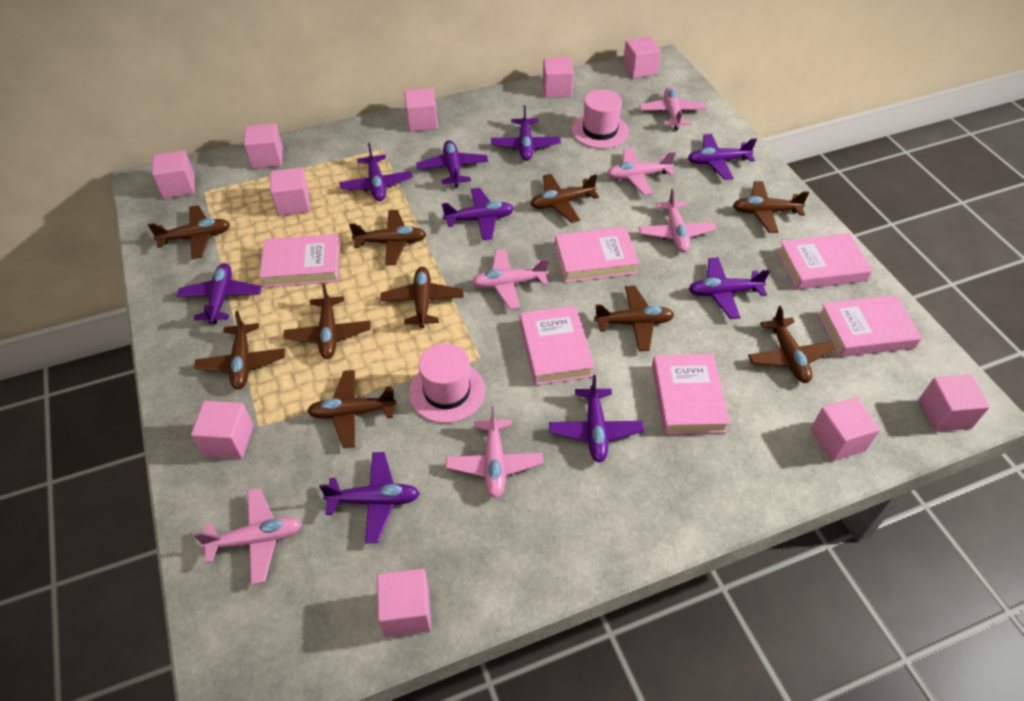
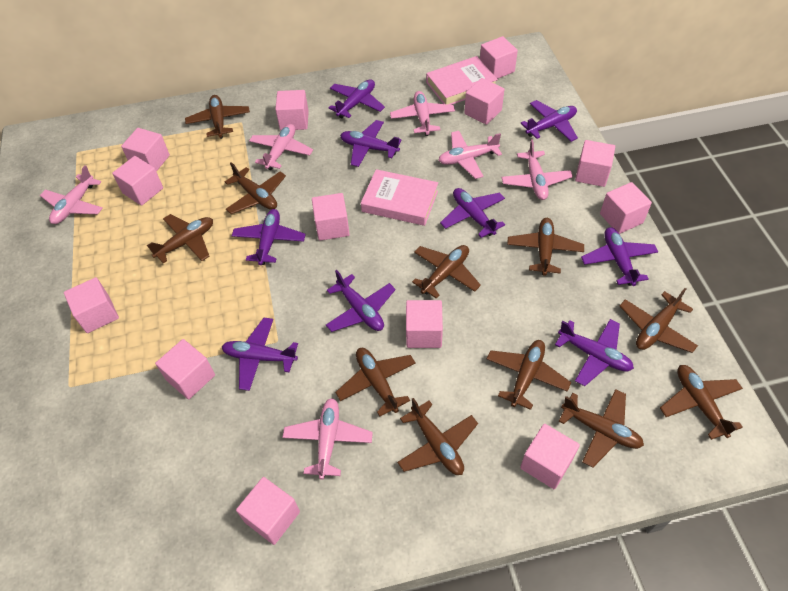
brown plane: [148,205,230,259] [194,311,285,389] [284,284,371,359] [307,370,396,448] [349,210,426,265] [380,267,464,328] [530,174,599,223] [594,286,675,351] [733,181,809,233] [748,305,835,383] = 10 -> [147,214,213,263] [185,95,250,139] [225,162,286,214] [335,348,415,417] [397,398,478,475] [412,245,481,299] [487,340,571,410] [507,218,584,276] [558,389,644,468] [620,288,698,353] [660,365,743,440] = 11
pink book: [259,234,340,288] [520,305,594,385] [555,227,639,283] [652,354,730,434] [777,233,873,289] [818,295,922,357] = 6 -> [361,169,438,226] [426,56,498,105] = 2
pink cube: [152,150,195,198] [191,401,253,459] [244,123,283,169] [270,168,310,216] [377,569,431,637] [404,88,438,132] [543,57,574,98] [623,37,661,78] [811,397,880,461] [919,374,990,432] = 10 -> [64,277,119,333] [112,156,163,206] [121,128,170,172] [155,339,215,400] [236,477,300,545] [275,90,309,130] [312,193,350,241] [406,300,443,348] [464,78,505,125] [480,36,518,79] [520,424,580,489] [575,140,615,187] [600,182,652,234] = 13
pink hat: [409,343,485,423] [572,89,629,149] = 2 -> none = 0

